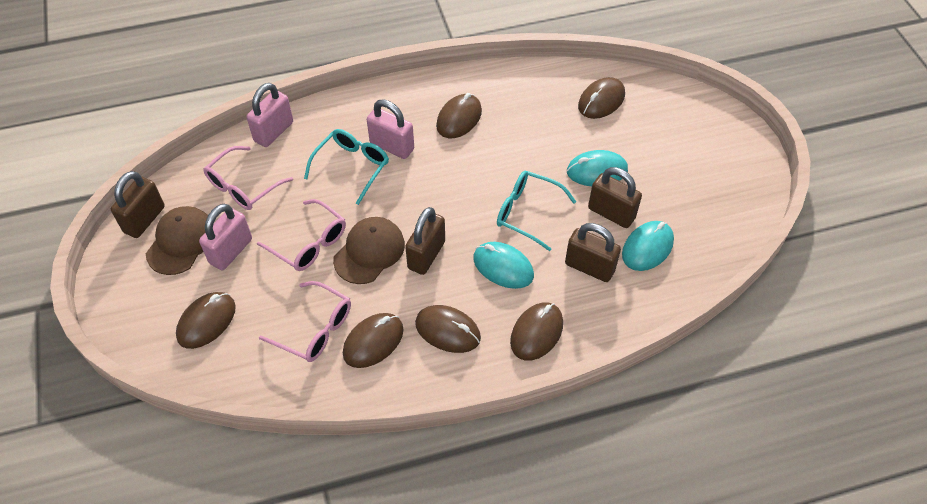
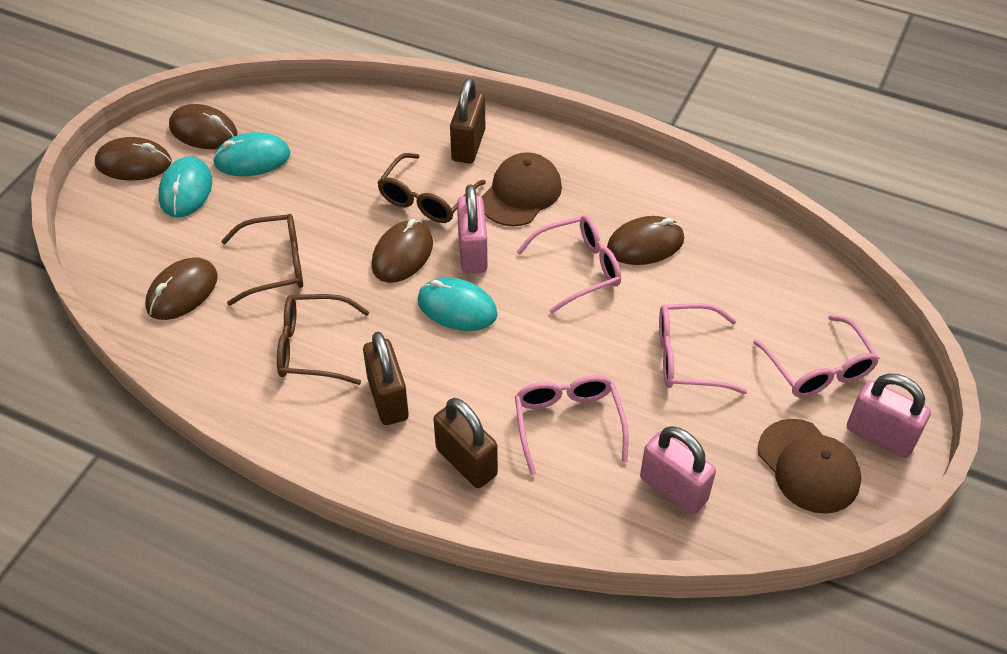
brown glasses: none = 0 -> [221,214,303,306] [277,294,369,385] [377,153,486,223] = 3
brown mouse: [176,292,236,349] [343,313,403,368] [415,305,481,353] [436,93,482,138] [510,303,563,361] [578,77,625,119] = 6 -> [95,137,171,180] [145,257,218,320] [169,104,238,149] [371,219,433,283] [607,216,684,265] = 5
brown padlock: [111,171,165,238] [405,207,445,275] [565,223,621,282] [588,167,642,228] = 4 -> [363,332,409,425] [434,398,498,488] [450,78,485,163] = 3
pink glasses: [203,146,293,210] [257,199,346,271] [259,281,351,362] = 3 -> [515,375,629,475] [517,215,621,314] [659,303,747,394] [753,315,879,398] = 4
turquoise glasses: [304,129,389,205] [497,171,576,251] = 2 -> none = 0

